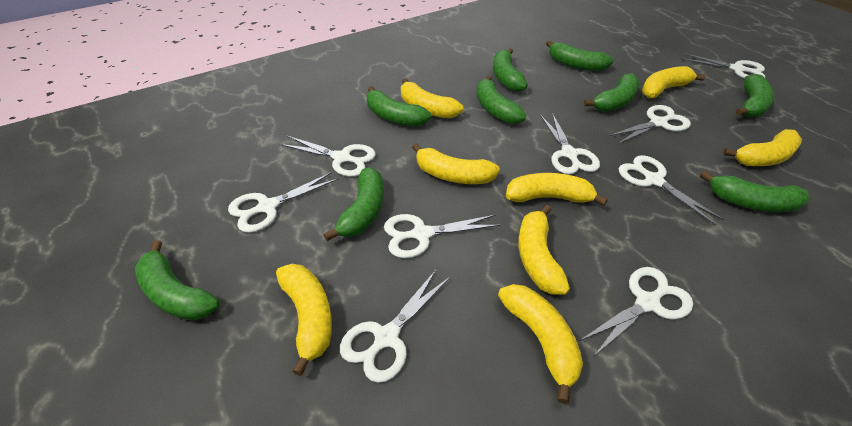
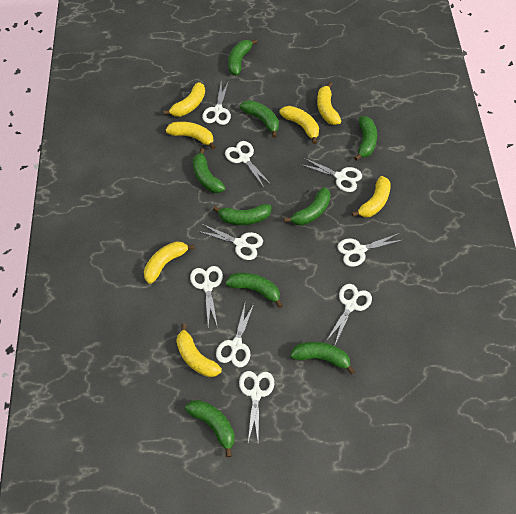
yellow banana: [276,264,332,376] [401,78,464,118] [412,143,500,184] [498,284,583,404] [506,173,608,206] [518,205,570,295] [642,66,705,98] [723,129,802,166] = 8 -> [144,241,195,284] [163,82,205,117] [166,121,215,149] [176,324,222,377] [279,106,319,144] [317,82,341,125] [352,176,391,217] = 7

